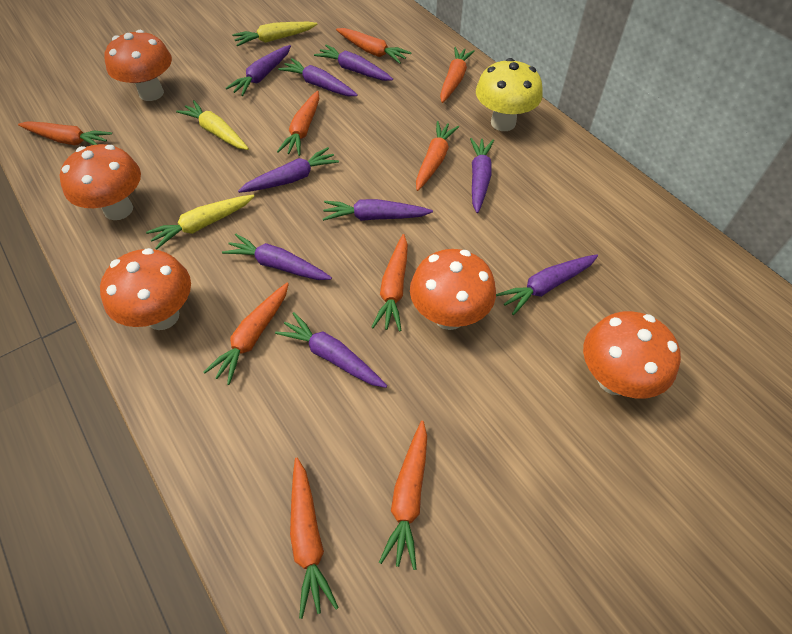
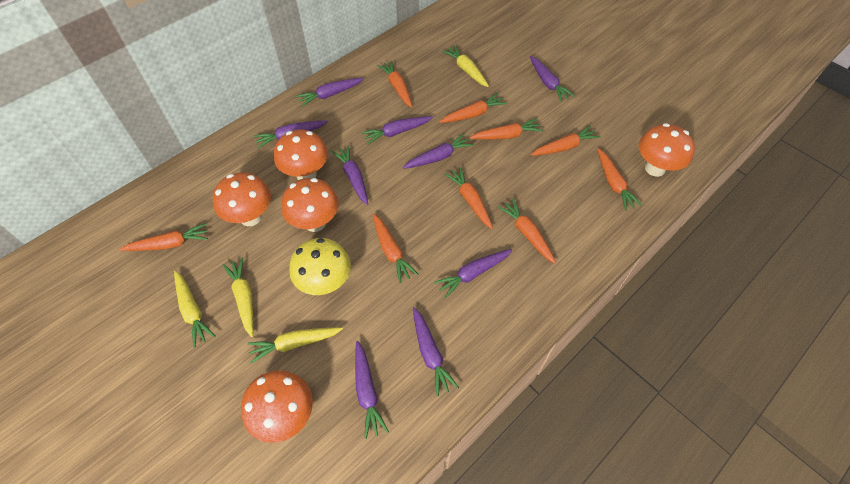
yellow carrot: [146,195,254,250] [176,100,249,150] [232,22,318,46] = 3 -> [174,271,216,348] [222,257,253,337] [247,327,343,363] [442,45,489,87] = 4

